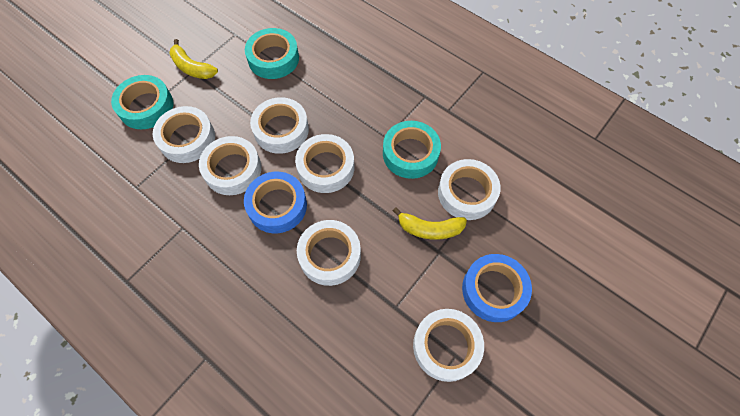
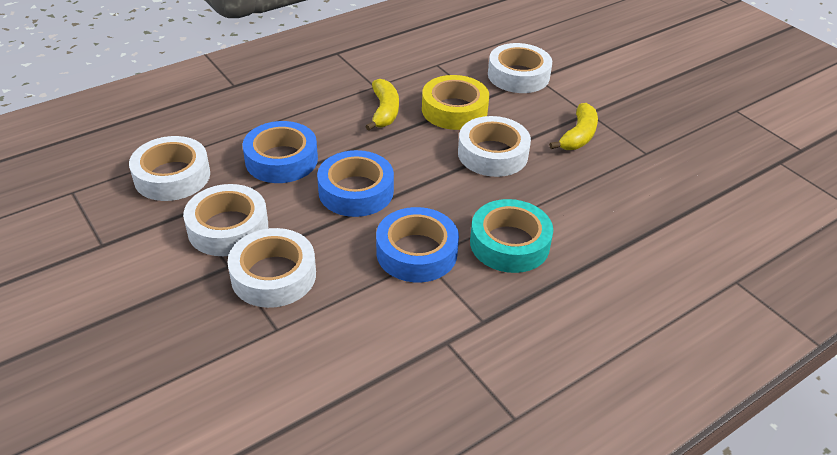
blue tape: [244,172,307,233] [462,254,532,322] = 2 -> [242,121,318,183] [317,150,394,217] [376,207,459,282] = 3
turquoise tape: [111,75,174,129] [245,28,299,79] [383,121,441,179] = 3 -> [470,199,553,273] = 1
white tape: [153,106,215,163] [199,136,261,195] [250,97,309,154] [295,134,354,193] [297,220,361,286] [413,309,484,382] [438,159,501,220] = 7 -> [129,136,210,201] [183,184,268,256] [227,228,316,308] [458,116,531,177] [488,43,552,93] = 5
yellow tape: none = 0 -> [422,75,489,130] = 1

